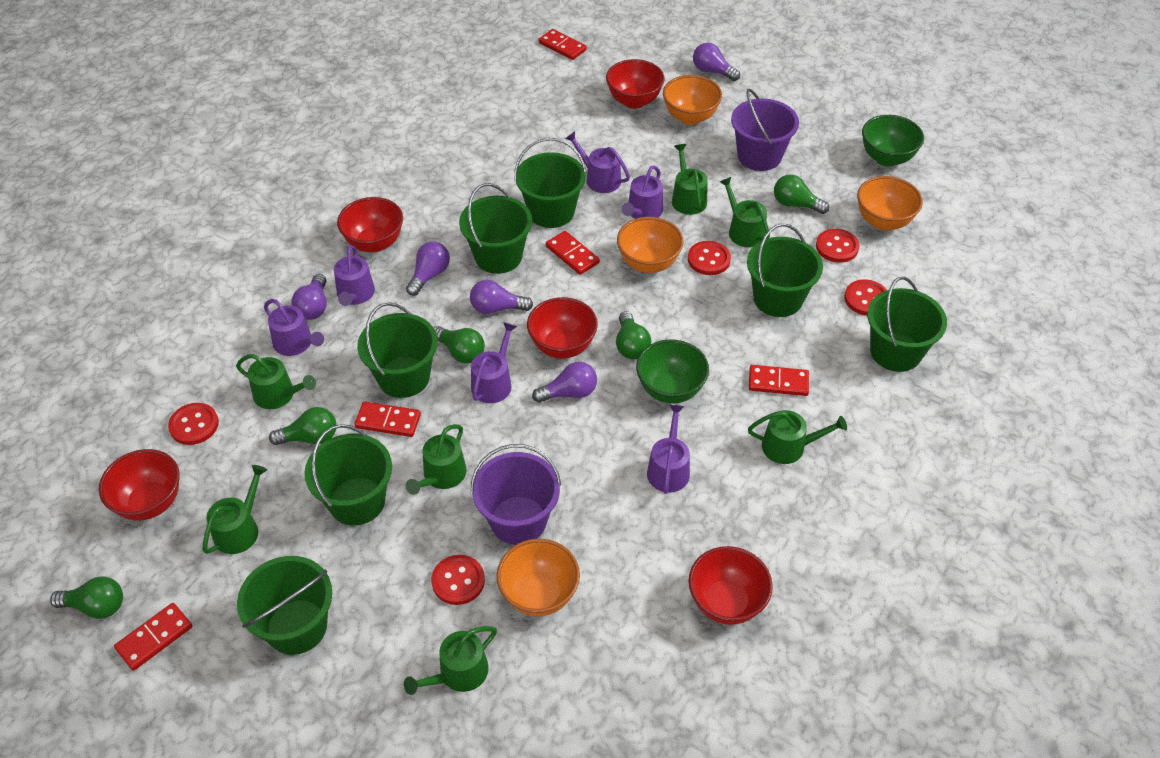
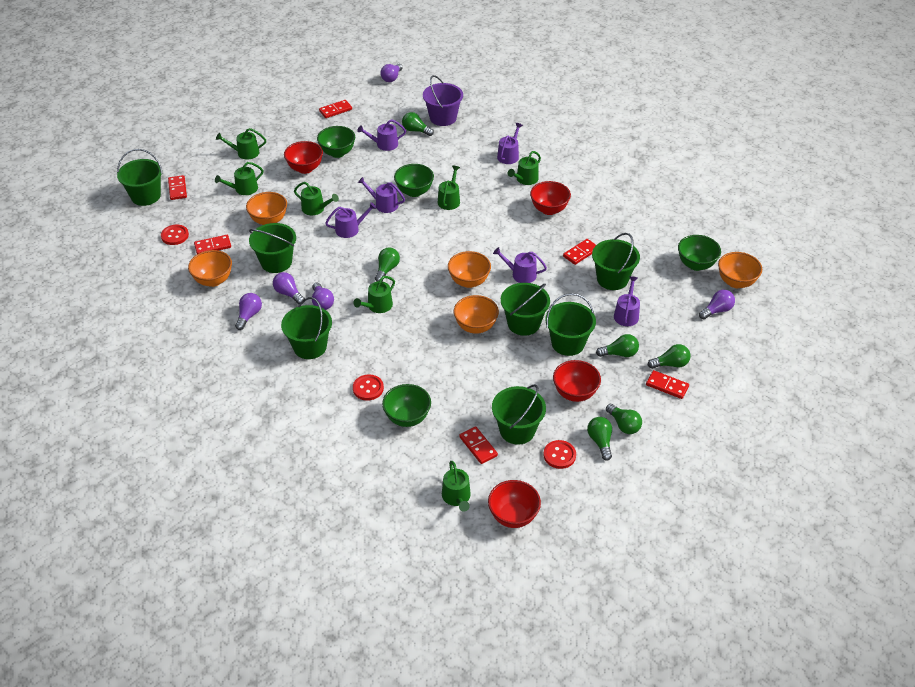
green bowl: [636,339,709,403] [862,115,924,167] = 2 -> [317,126,355,158] [382,384,431,427] [394,164,434,197] [678,235,721,271] = 4
green light bulb: [50,577,123,619] [269,407,336,445] [434,326,485,363] [616,311,651,359] [774,174,829,214] = 5 -> [375,248,400,282] [402,112,434,136] [587,417,612,461] [596,334,639,357] [606,404,642,434] [648,344,691,369] = 6
orange bowl: [497,539,580,616] [617,217,684,273] [663,75,722,125] [857,176,923,231] = 4 -> [188,250,232,287] [246,192,287,225] [448,251,491,288] [453,295,499,334] [718,252,762,288] = 5
purple bucket: [471,444,561,545] [731,88,799,171] = 2 -> [423,75,463,126] = 1
red bowl: [99,449,179,520] [337,197,403,252] [527,297,598,359] [606,59,665,109] [689,546,773,625] = 5 -> [284,141,323,174] [488,480,541,528] [530,181,571,215] [553,360,601,402] = 4
red button: [168,403,219,445] [431,555,485,605] [688,241,731,275] [816,229,860,263] [844,279,887,316] = 5 -> [161,225,189,245] [353,374,384,401] [543,440,576,469] = 3
red domino: [114,603,192,671] [354,401,421,437] [538,29,587,60] [546,231,600,275] [749,365,809,396] = 5 -> [168,175,187,200] [194,235,231,254] [319,100,352,118] [459,426,498,464] [563,239,596,265] [646,370,689,399] = 6

